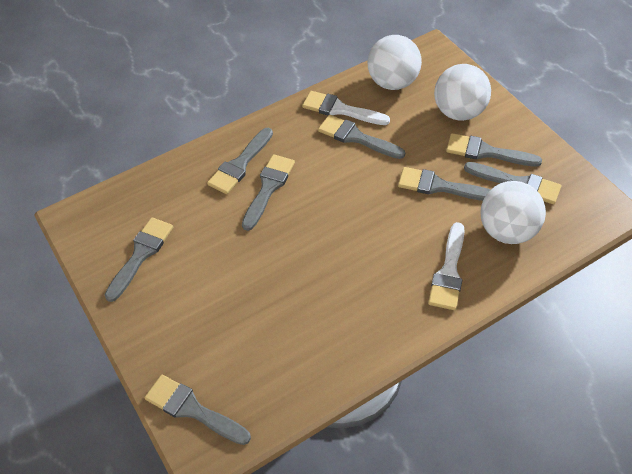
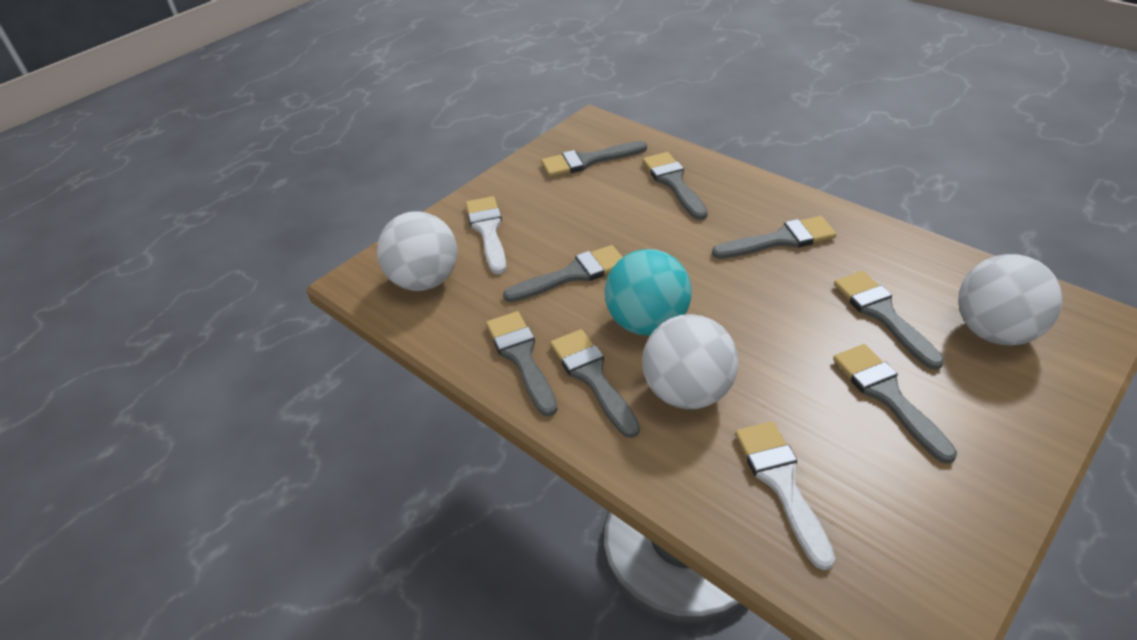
turquoise ball: none = 0 -> [605,249,692,336] = 1

